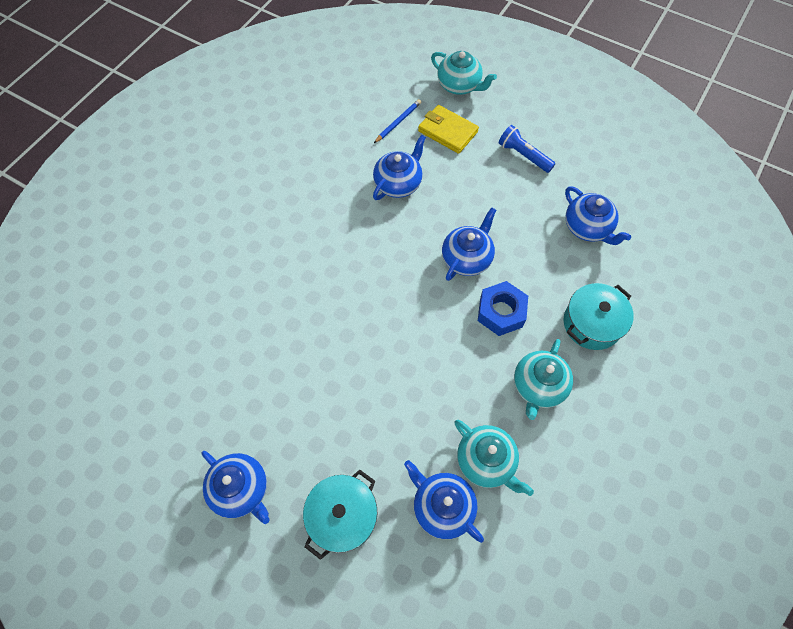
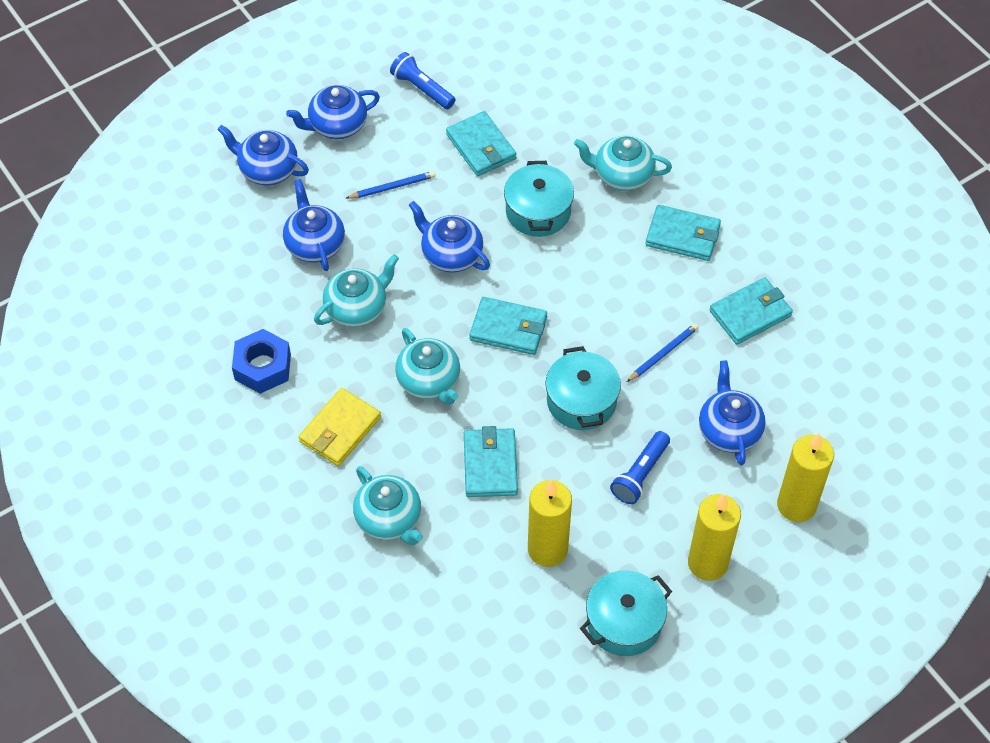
blue flashlight: [499,125,555,173] = 1 -> [390,52,455,109] [610,431,670,504] = 2
blue pencil: [374,99,421,143] = 1 -> [346,171,435,199] [627,323,699,382] = 2
turquoise pot: [303,470,378,560] [564,283,634,350] = 2 -> [504,161,574,237] [545,346,621,430] [580,570,672,656] = 3
turquoise teapot: [431,51,497,95] [454,420,534,496] [514,339,573,420] = 3 -> [314,254,399,327] [353,466,423,545] [395,328,460,405] [574,136,672,191] = 4
turquoise wallet: none = 0 -> [446,111,516,176] [464,426,518,497] [469,297,547,355] [645,205,721,261] [710,277,793,344] = 5
yellow candle: none = 0 -> [528,480,572,567] [688,494,741,581] [777,433,834,522] = 3

